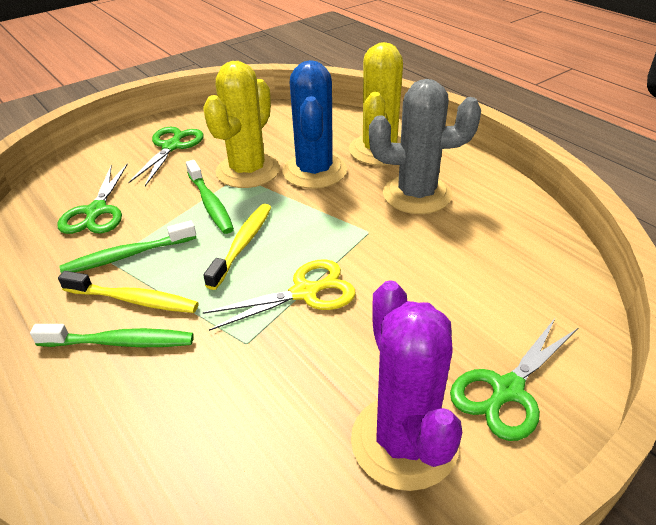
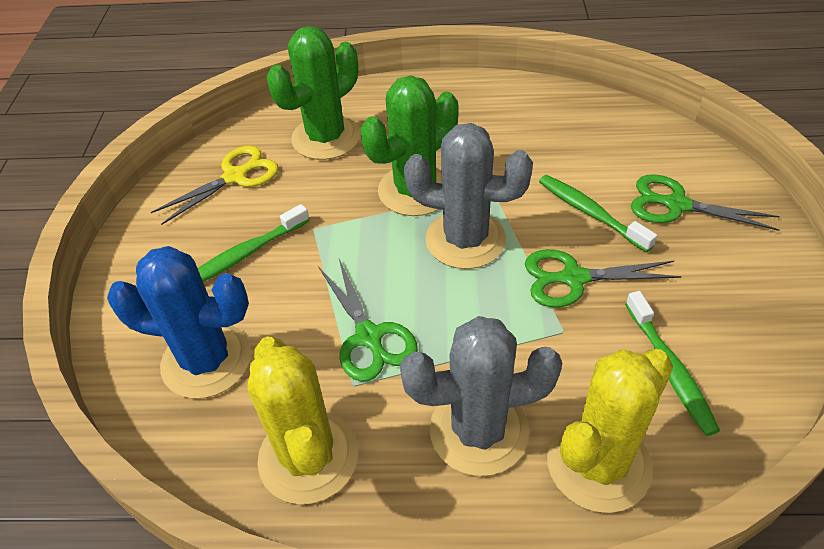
green cactus: none = 0 -> [267,26,360,160] [361,76,459,216] = 2
grey cactus: [369,79,481,214] = 1 -> [400,316,563,476] [404,123,533,269] = 2
purple cactus: [351,280,463,491] = 1 -> none = 0
yellow toothbrush: [58,271,199,313] [203,204,272,290] = 2 -> none = 0

